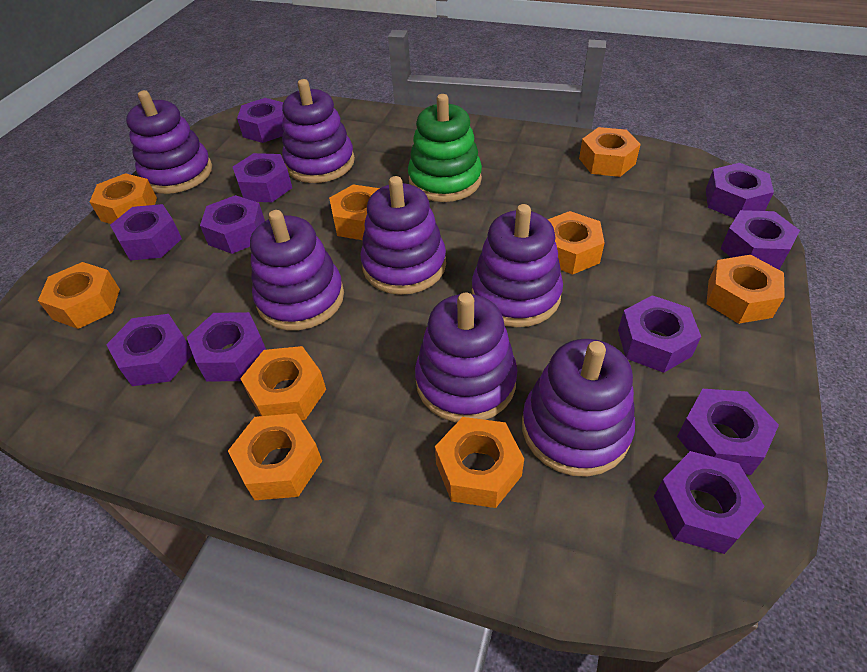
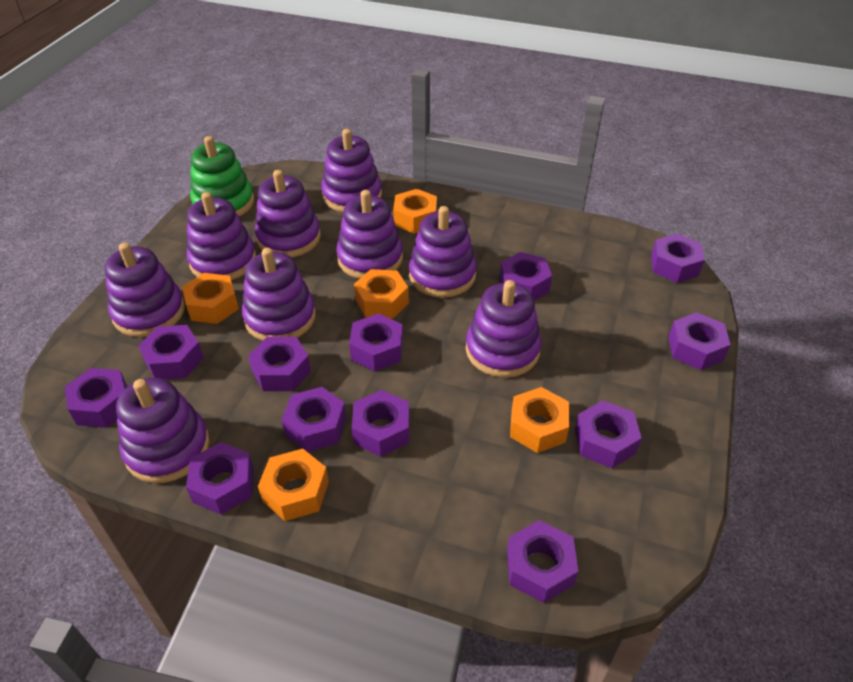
orange nut: [38,262,120,329] [90,173,157,224] [228,413,322,500] [240,346,326,420] [329,184,380,240] [435,417,524,508] [548,211,605,275] [579,127,641,177] [706,255,785,324] = 9 -> [182,273,239,324] [258,449,329,521] [354,269,409,319] [393,189,437,234] [510,387,569,453] = 5
purple nut: [106,314,193,386] [110,204,182,261] [187,312,266,381] [200,195,265,254] [233,153,292,202] [237,98,284,143] [618,295,701,373] [654,451,765,554] [677,389,779,475] [706,163,774,219] [720,210,800,270] = 11 -> [65,368,128,428] [138,325,204,379] [186,442,254,515] [248,337,311,391] [281,387,346,452] [349,313,403,371] [352,390,409,457] [499,252,552,301] [507,520,578,603] [575,401,642,468] [651,234,704,283] [668,312,731,370] = 12
purple stacking toy: [126,90,212,194] [250,210,344,330] [282,79,355,183] [361,176,446,295] [415,292,517,423] [472,204,563,327] [522,339,635,477] = 7 -> [105,243,185,337] [116,378,210,483] [186,192,256,280] [242,248,316,341] [255,170,321,257] [321,129,382,212] [336,190,403,279] [409,206,477,298] [466,280,542,378] = 9

